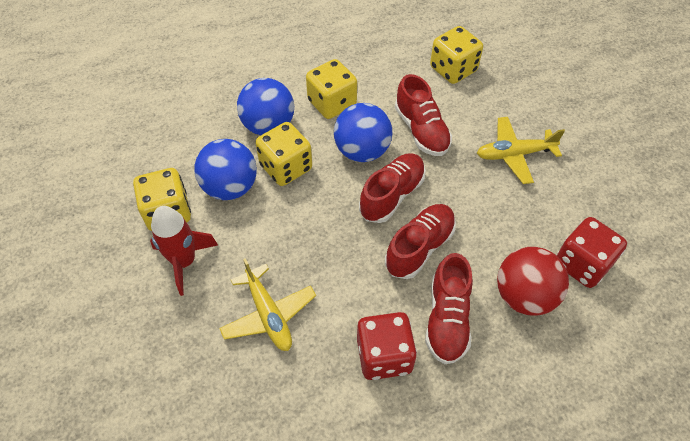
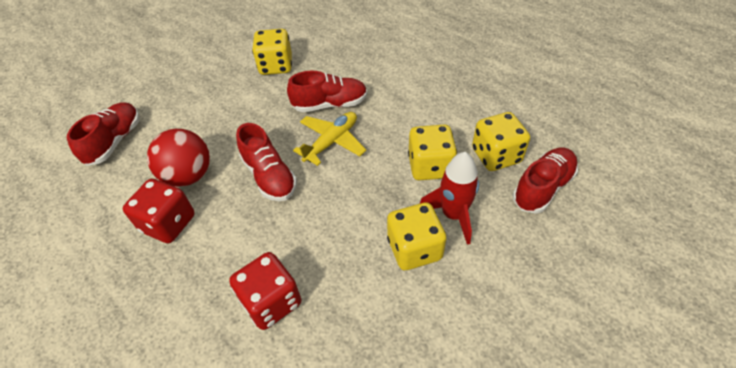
blue ball: [194,139,257,200] [237,78,294,135] [334,103,392,162] = 3 -> none = 0
yellow plane: [219,258,316,351] [477,117,565,184] = 2 -> [293,112,366,166] = 1

